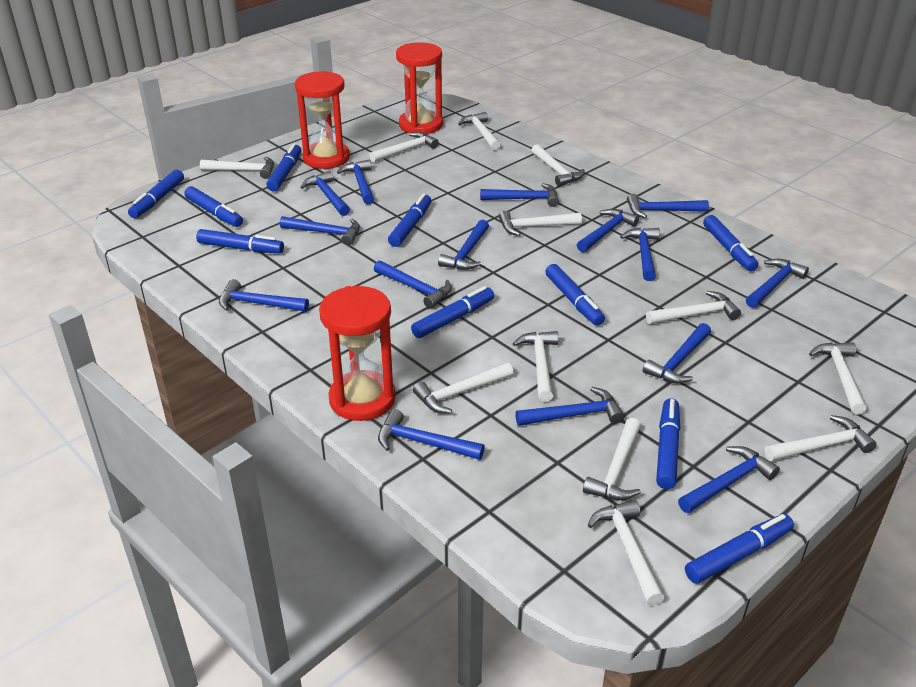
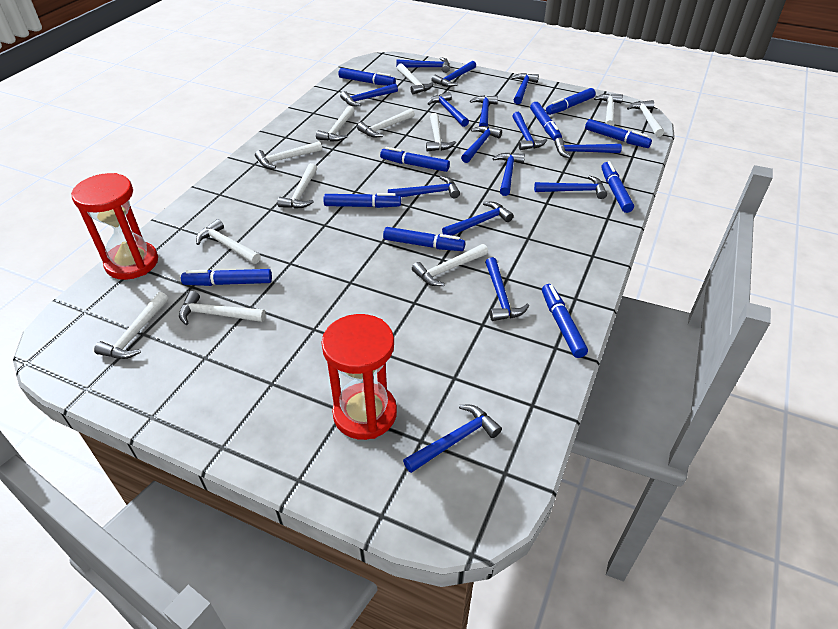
red hourglass: [295,71,350,169] [319,286,396,421] [396,42,443,134] = 3 -> [71,173,158,280] [321,314,397,440] = 2

